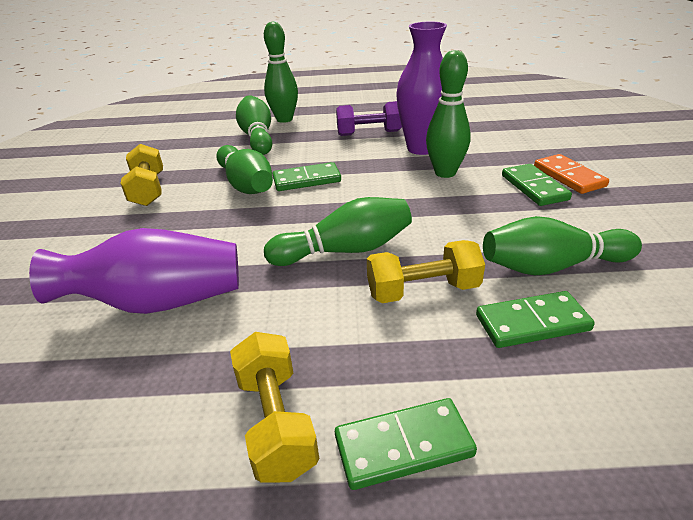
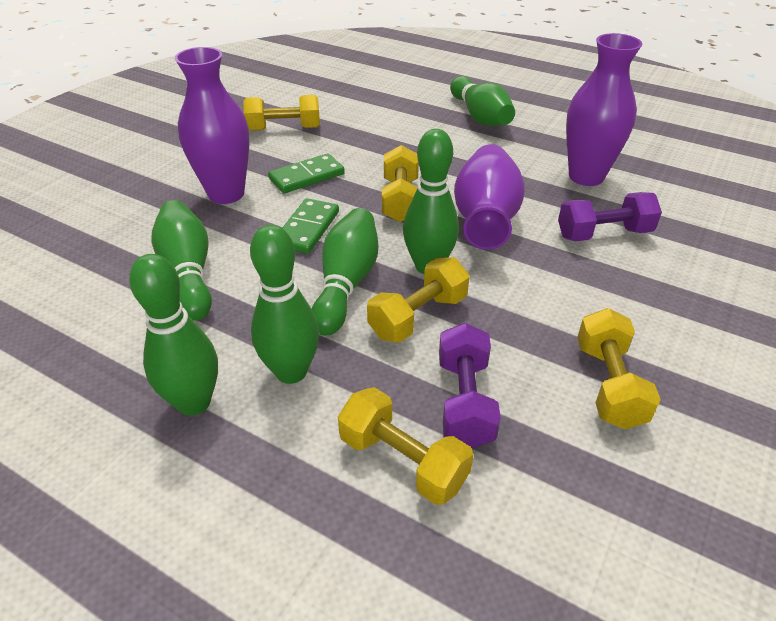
green domino: [272,162,341,191] [335,398,477,490] [476,291,595,348] [502,164,572,206] = 4 -> [268,153,345,193] [282,198,339,254] = 2
orange domino: [534,154,609,194] = 1 -> none = 0
purple dumbbell: [336,101,402,136] = 1 -> [439,323,501,448] [558,192,662,241] = 2
purple vase: [29,228,239,314] [396,22,447,155] = 2 -> [175,47,250,204] [454,144,525,250] [566,33,642,186] = 3
yellow dumbbell: [120,144,163,206] [230,332,319,483] [367,240,485,303] = 3 -> [243,95,320,131] [338,387,474,505] [367,258,470,343] [382,145,419,222] [577,308,661,429] = 5

